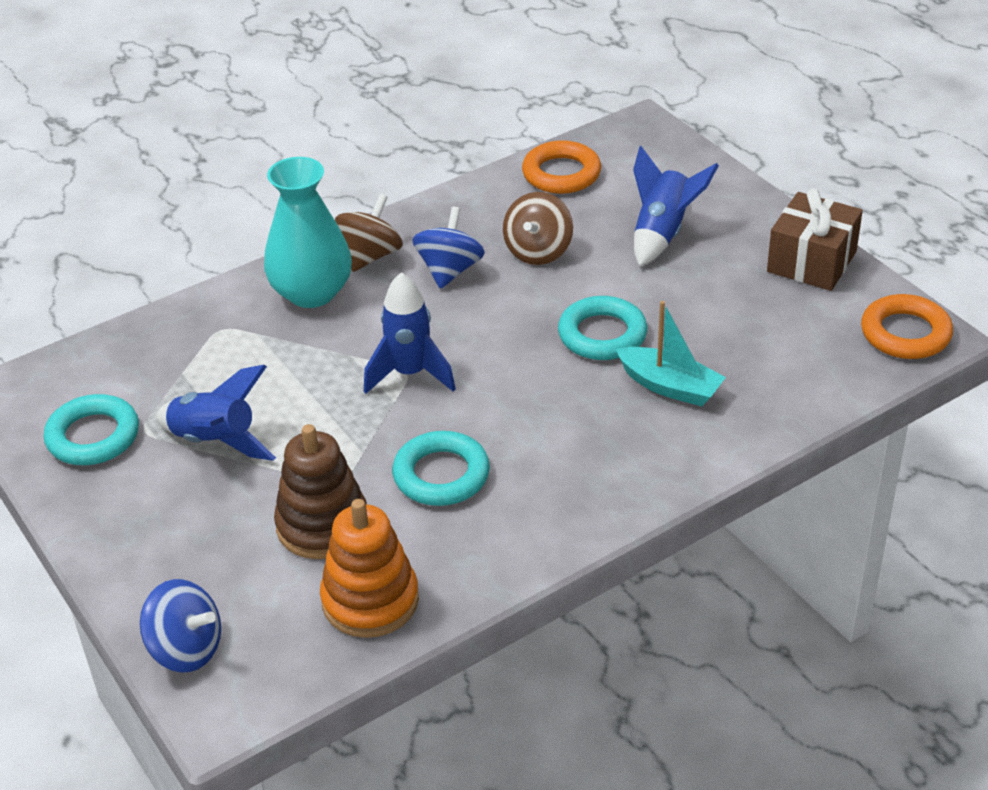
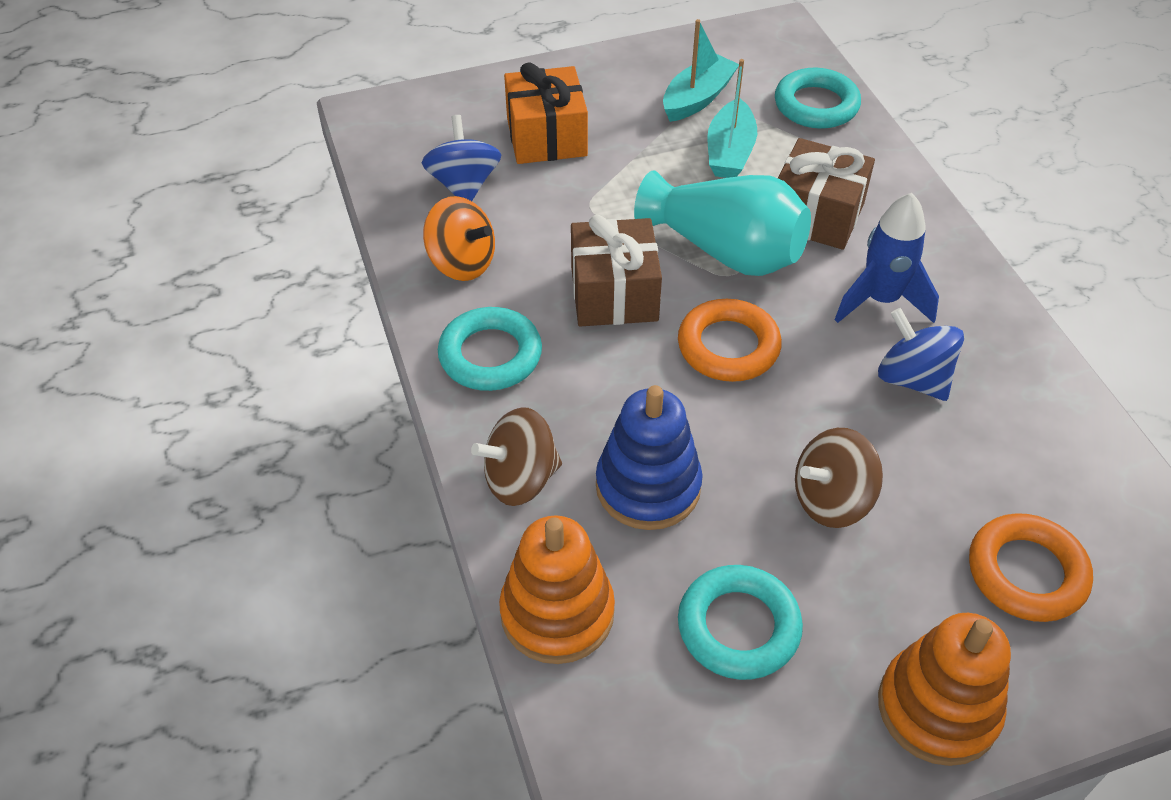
blue rocket: [156,365,276,461] [364,272,456,394] [633,146,719,267] = 3 -> [835,193,939,323] = 1
blue stacking toy: none = 0 -> [596,385,703,530] = 1
brown gift: [767,188,863,291] = 1 -> [571,215,662,327] [778,138,875,250] = 2
brown stacking toy: [274,424,367,559] = 1 -> none = 0
orange gift: none = 0 -> [504,62,588,164] = 1
orange spinning top: none = 0 -> [423,196,495,281] = 1
orange stacking toy: [320,499,419,638] = 1 -> [499,515,615,664] [878,613,1011,766] = 2
turquoise boat: [616,301,726,406] = 1 -> [663,19,739,122] [707,59,757,178] = 2

